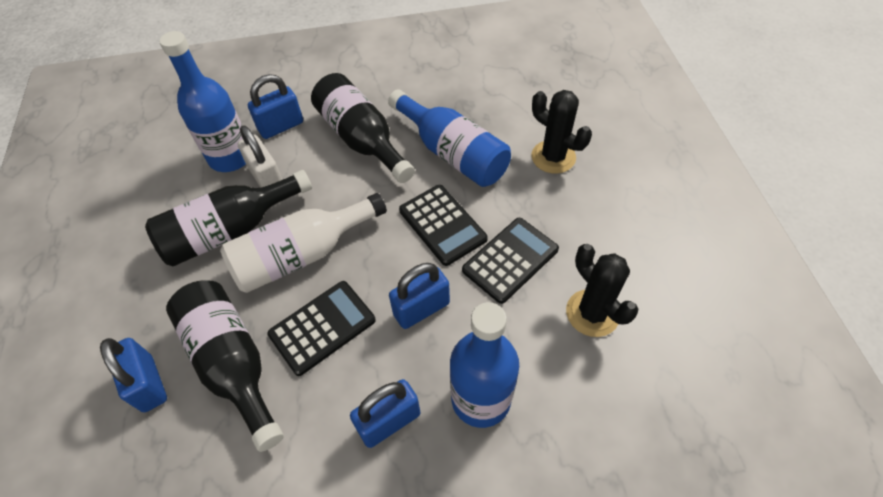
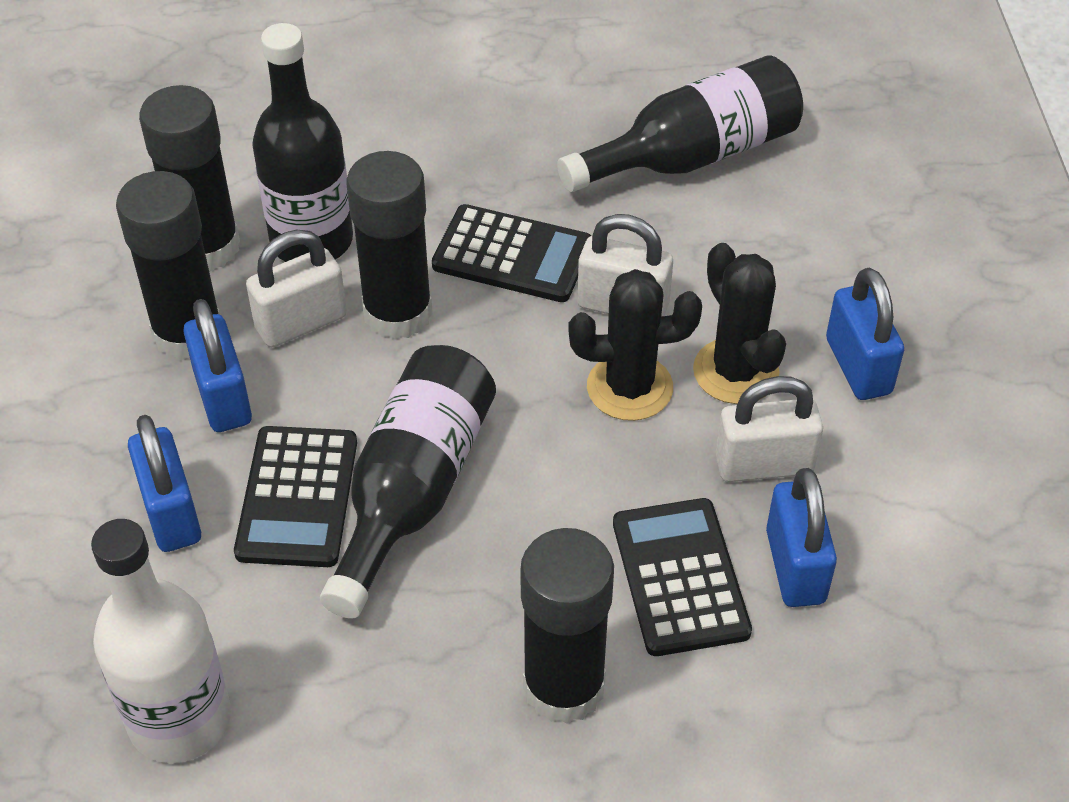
black glue stick: none = 0 -> [116,171,221,360] [139,85,240,271] [346,151,433,340] [520,528,614,724] = 4
blue bottle: [159,31,246,172] [388,89,511,187] [450,302,519,428] = 3 -> none = 0
white padlock: [237,125,283,188] = 1 -> [246,230,347,347] [577,214,673,316] [715,376,823,482] = 3

